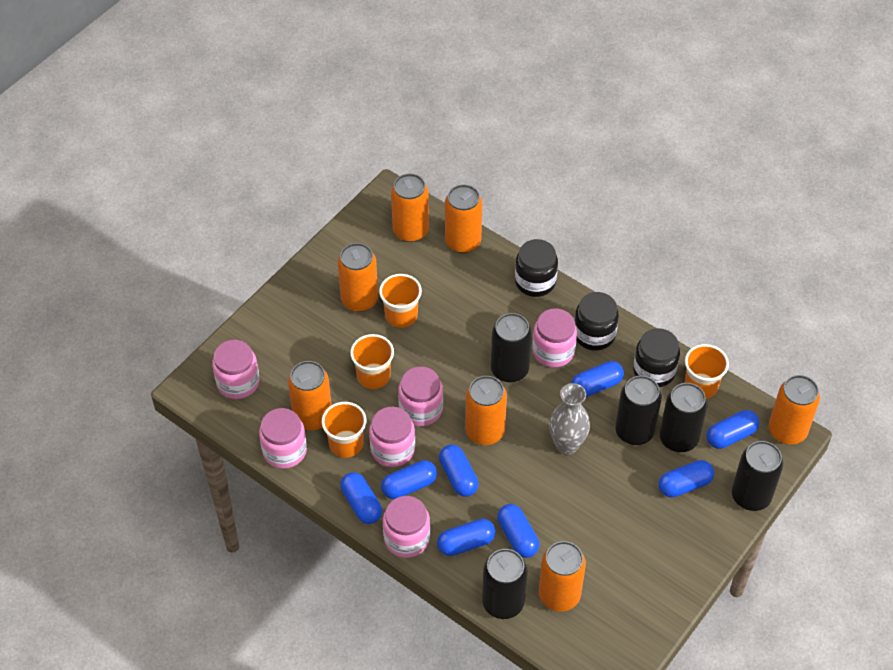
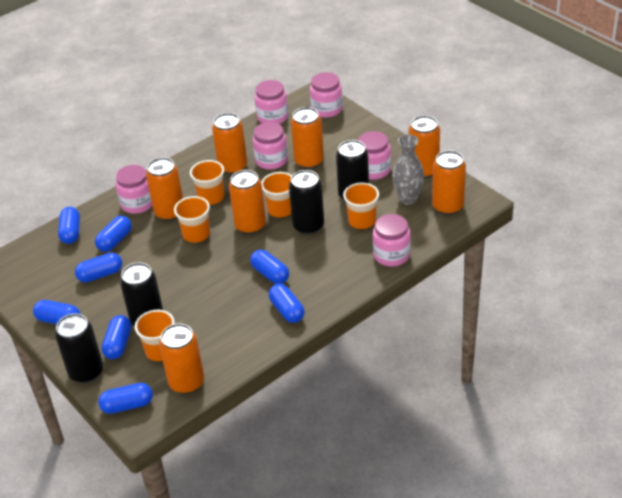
black can: [482,549,527,619] [491,313,532,383] [615,376,662,445] [660,383,708,452] [732,441,783,511] = 5 -> [55,314,103,383] [120,262,163,327] [289,170,324,235] [336,140,369,202] = 4
black jar: [515,239,558,297] [574,292,619,351] [633,328,680,387] = 3 -> none = 0
orange cup: [321,402,367,458] [350,334,394,389] [379,274,422,328] [685,344,729,399] = 4 -> [135,310,175,361] [174,196,210,243] [190,160,224,205] [261,172,292,217] [343,183,379,229] = 5

